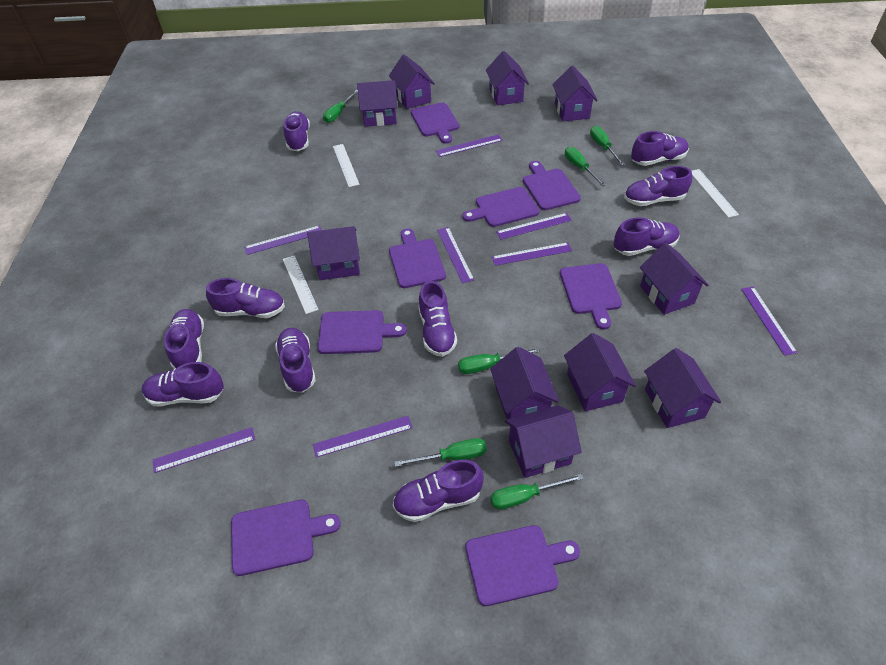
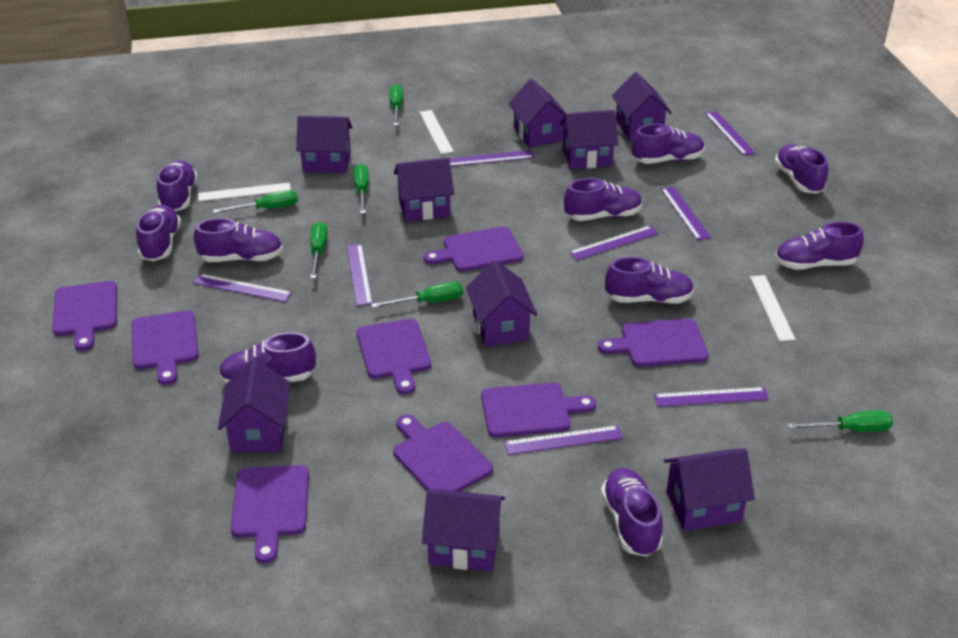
purple house: [307,226,360,280] [357,80,398,127] [389,55,435,109] [486,51,529,105] [490,347,559,426] [505,405,582,478] [552,66,598,121] [564,333,636,411] [640,243,709,315] [644,348,721,428] = 10 -> [218,359,290,453] [296,116,352,173] [394,158,454,222] [422,489,505,572] [466,260,537,347] [509,79,566,148] [560,110,619,169] [612,72,672,140] [664,448,755,531] = 9

